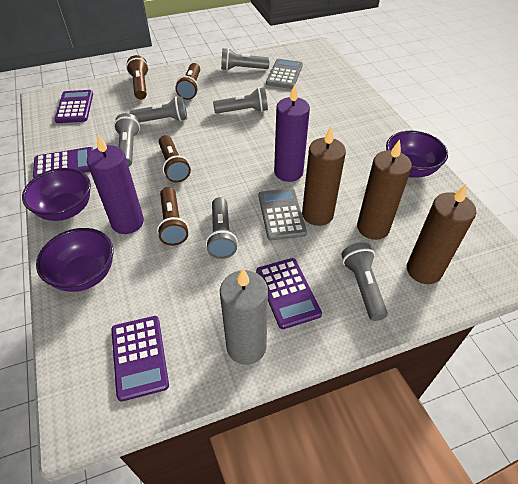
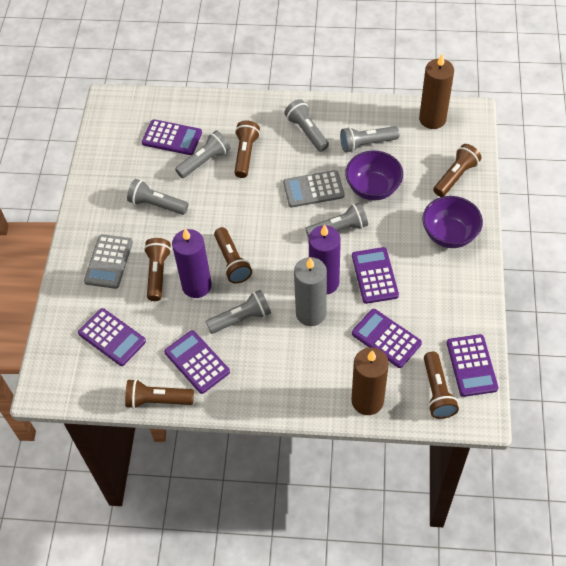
brown candle: [302,126,346,226] [357,139,412,240] [407,184,476,284] = 3 -> [352,348,389,415] [419,54,454,129] = 2
brown flashlight: [126,55,149,100] [157,187,189,246] [159,135,191,183] [175,63,200,100] = 4 -> [125,379,194,409] [144,238,171,301] [214,227,252,284] [234,121,260,178] [424,352,459,419] [433,144,481,197] = 6
purple bowl: [22,168,91,221] [36,228,113,292] [386,130,448,177] = 3 -> [345,150,403,201] [422,196,483,248] = 2
purple calculator: [33,147,93,178] [54,90,93,123] [111,316,169,402] [256,258,322,329] = 4 -> [78,308,146,366] [142,119,202,155] [164,330,230,394] [352,247,399,304] [352,309,422,368] [447,334,499,397] = 6

